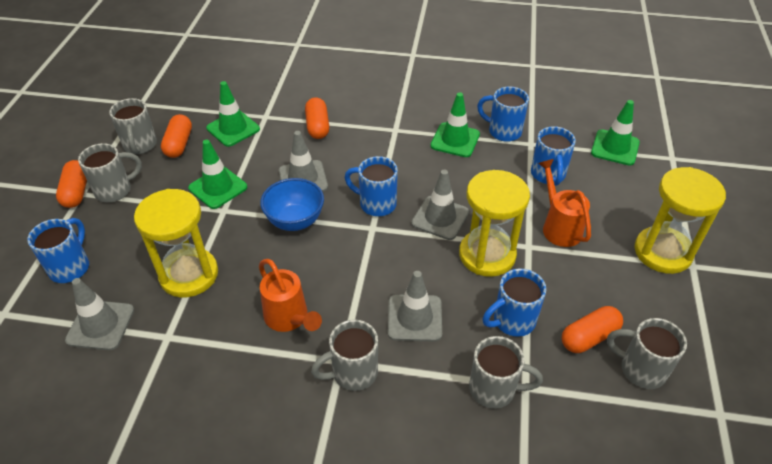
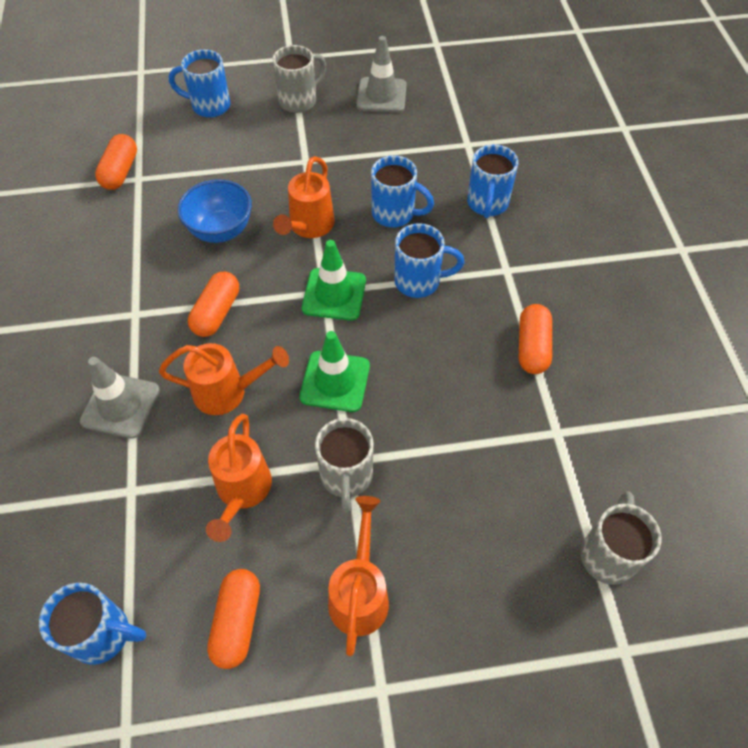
green traffic cone: [188,139,247,209] [206,81,260,147] [430,92,480,157] [591,100,640,166] = 4 -> [300,331,370,412] [302,240,366,321] = 2
grey mug: [78,143,142,202] [109,98,157,154] [311,320,378,391] [469,336,543,409] [607,318,687,389] = 5 -> [272,45,326,113] [315,418,374,512] [580,491,661,585] = 3
grey traffic cone: [65,278,134,350] [279,131,328,192] [388,271,442,342] [411,170,469,240] = 4 -> [80,357,160,439] [357,36,407,113] = 2
orange watering can: [259,259,322,332] [538,159,591,247] = 2 -> [159,343,289,415] [206,414,272,542] [273,156,335,238] [328,496,389,656] = 4
yellow hourglass: [134,189,218,298] [459,170,530,277] [635,167,726,274] = 3 -> none = 0

